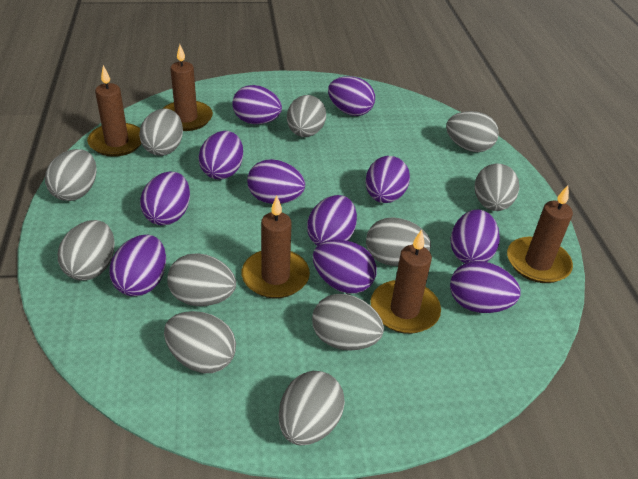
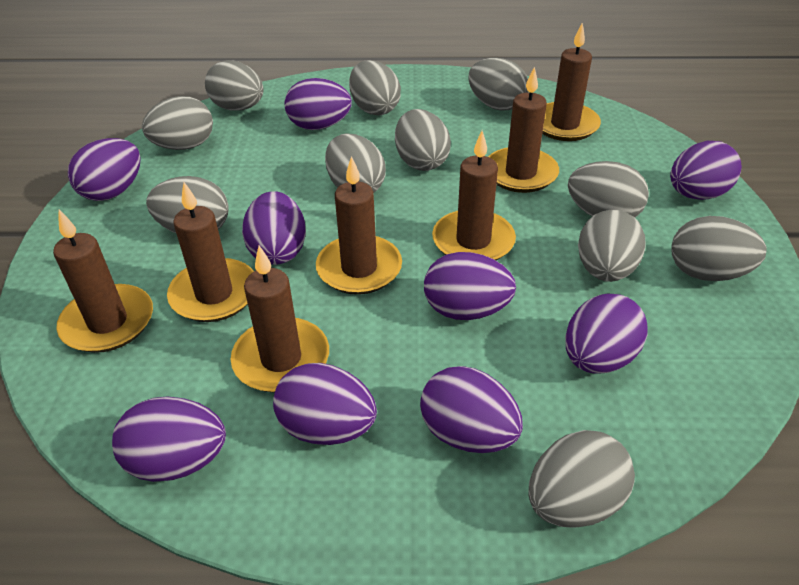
brown candle: [87,65,141,157] [162,44,213,131] [241,196,310,299] [370,230,441,334] [507,185,573,283] = 5 -> [53,210,153,353] [167,182,254,322] [231,246,329,393] [316,156,402,295] [432,131,516,261] [488,66,559,193] [542,22,601,141] = 7
purple egg: [109,235,166,296] [140,171,190,225] [198,131,243,180] [233,85,282,124] [247,159,305,204] [307,195,357,246] [313,240,377,294] [328,76,375,116] [366,156,410,203] [450,210,500,263] [450,261,521,313] = 11 -> [68,138,141,201] [112,396,226,482] [242,191,306,265] [273,363,377,445] [285,78,352,130] [420,366,523,453] [424,252,516,320] [565,294,648,374] [670,141,742,200] = 9

